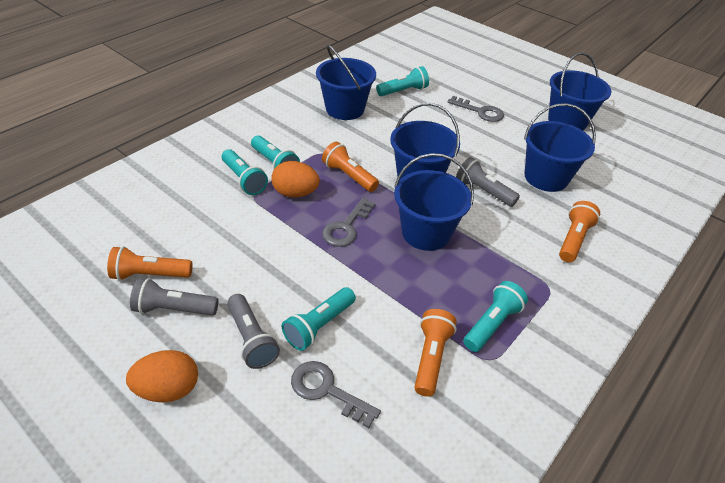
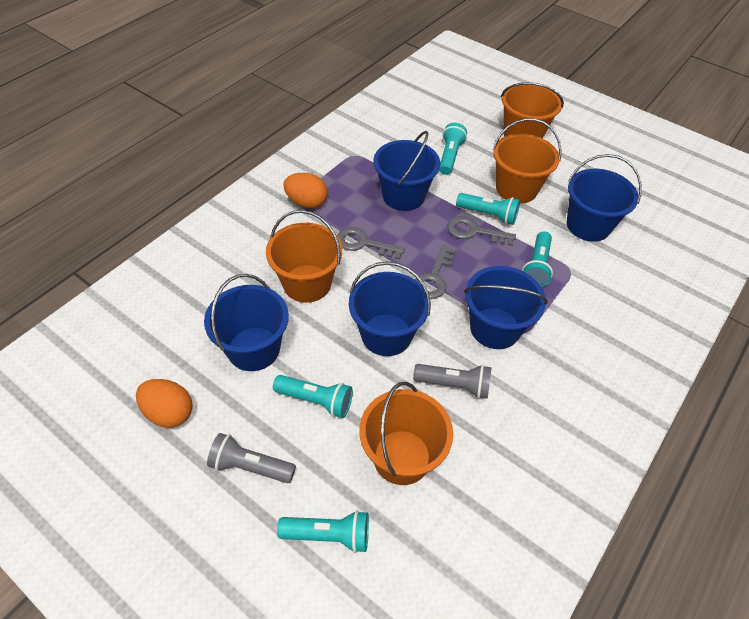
grey flashlight: [130,278,219,316] [227,294,280,369] [456,157,520,207] = 3 -> [207,433,296,483] [413,364,492,399] = 2
orange bucket: none = 0 -> [266,210,342,303] [359,382,453,485] [493,118,562,203] [501,82,564,138] = 4
orange flashlight: [107,246,193,281] [322,142,379,192] [414,309,457,397] [559,201,600,262] = 4 -> none = 0

